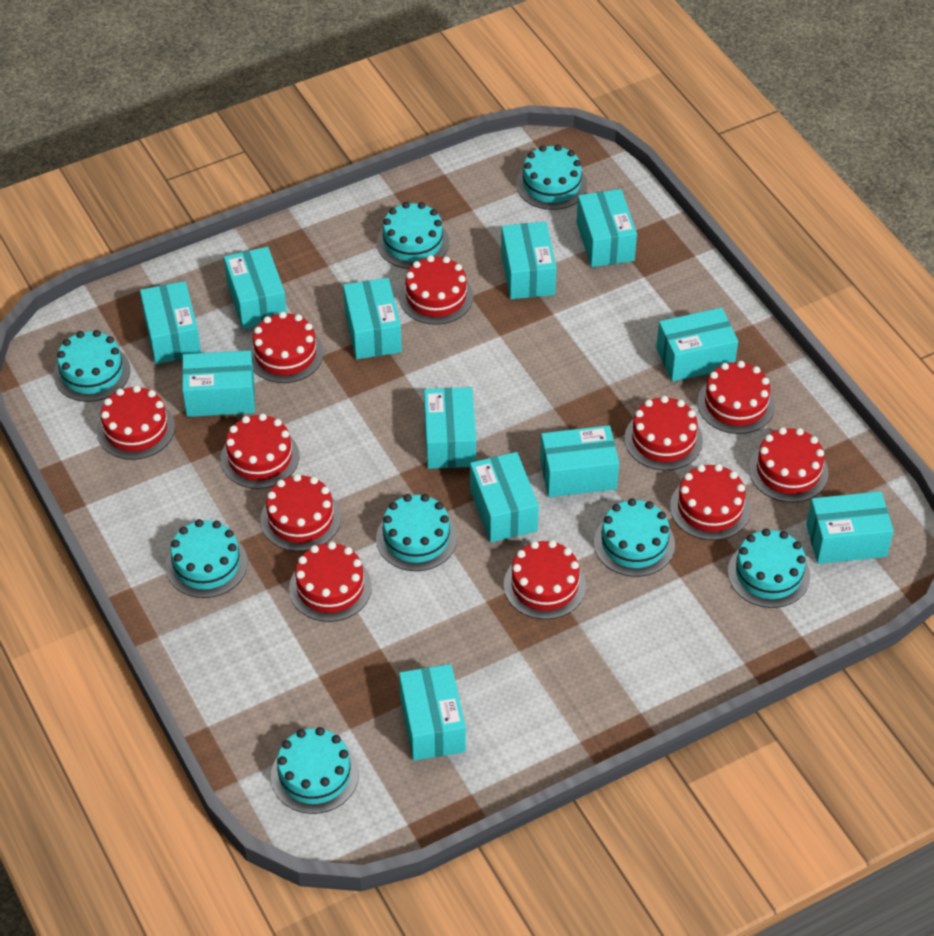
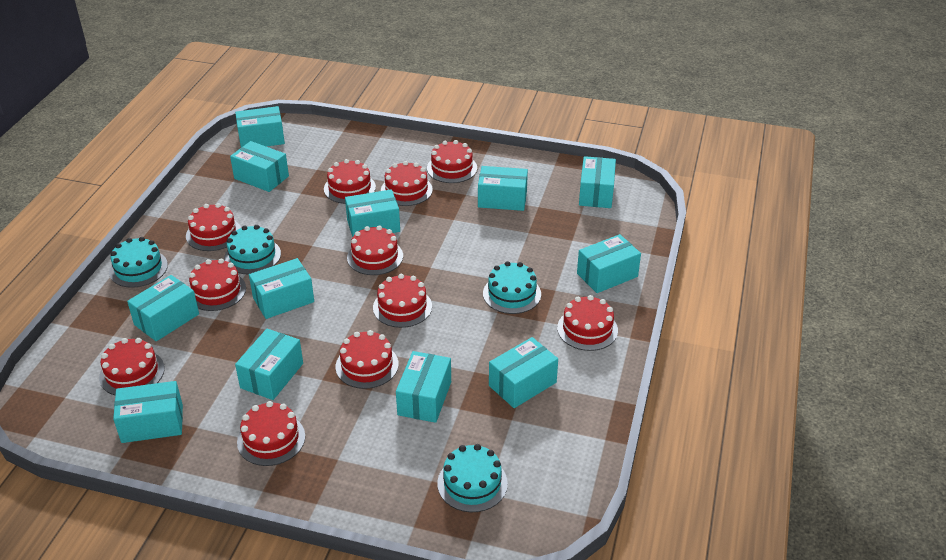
turquoise cake: [54,330,130,402] [166,519,248,598] [271,727,359,814] [376,494,457,571] [377,202,449,269] [516,145,587,210] [594,498,675,577] [728,528,810,608] = 8 -> [109,237,168,288] [224,225,281,274] [437,444,508,512] [483,261,541,314] = 4

